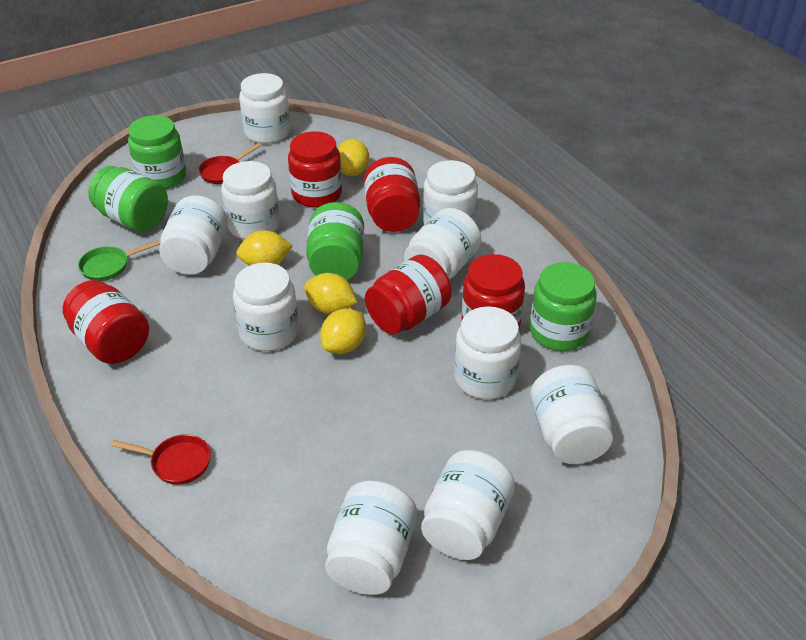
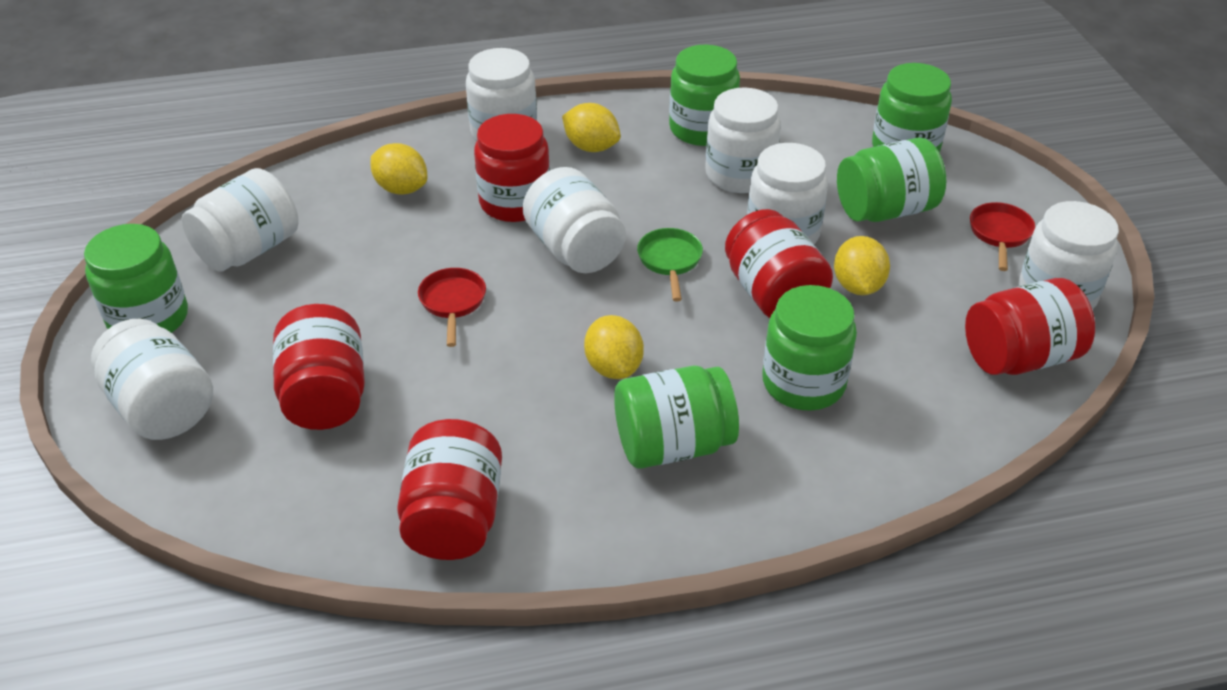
green jar: [88,166,168,232] [128,115,186,189] [306,202,364,280] [530,262,597,351] = 4 -> [84,224,188,333] [614,366,739,469] [669,44,740,146] [762,285,857,411] [837,137,946,222] [872,63,952,153] = 6
white jar: [159,195,228,275] [221,161,280,239] [233,262,299,351] [239,73,290,144] [325,480,417,595] [404,208,481,279] [421,450,515,560] [423,160,478,225] [454,306,521,399] [530,365,613,464] = 10 -> [91,319,213,440] [182,168,299,272] [466,48,537,141] [523,167,626,273] [705,87,781,193] [747,143,828,244] [1018,201,1119,310] = 7

